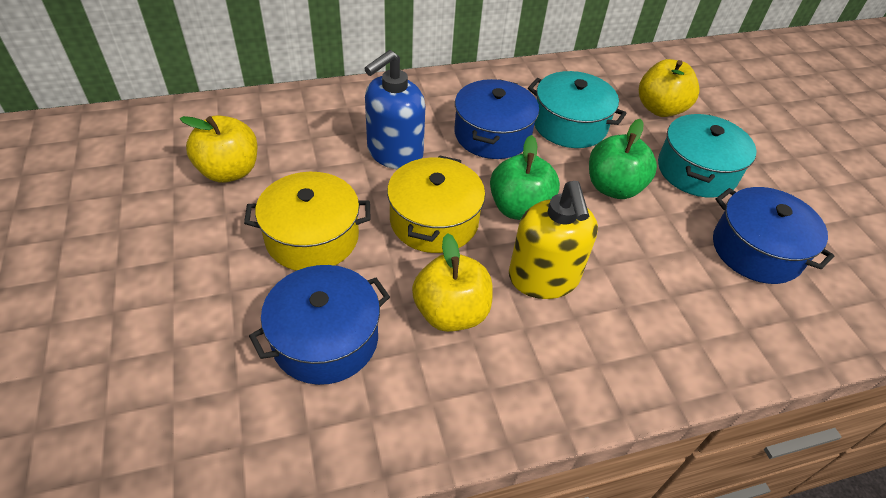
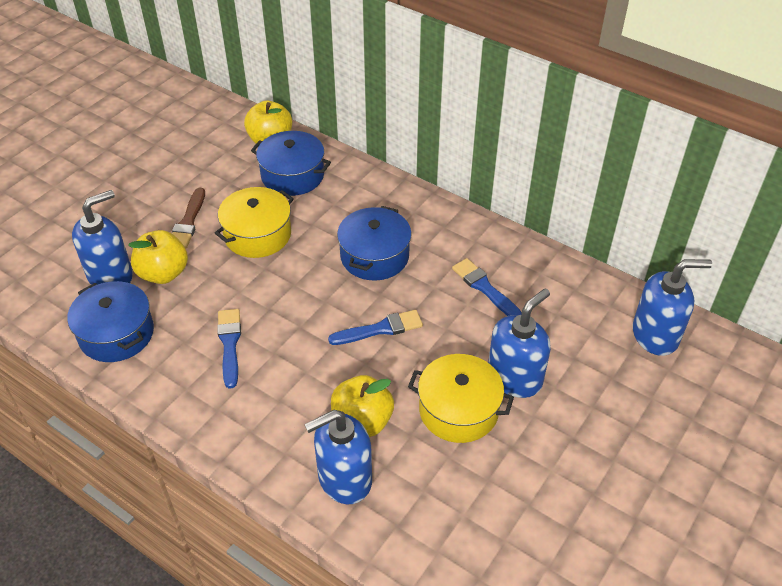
blue brush: none = 0 -> [217,309,241,389] [328,310,423,345] [452,258,522,316] = 3
blue soap dispenser: [364,50,426,169] = 1 -> [72,190,133,285] [304,410,372,504] [488,289,551,398] [633,259,712,356] = 4
brown brush: none = 0 -> [172,188,205,248] = 1
green apple: [490,135,560,220] [589,119,657,199] = 2 -> none = 0
turquoise pot: [528,71,627,148] [658,114,756,198] = 2 -> none = 0
yellow soap dispenser: [509,181,598,299] = 1 -> none = 0

